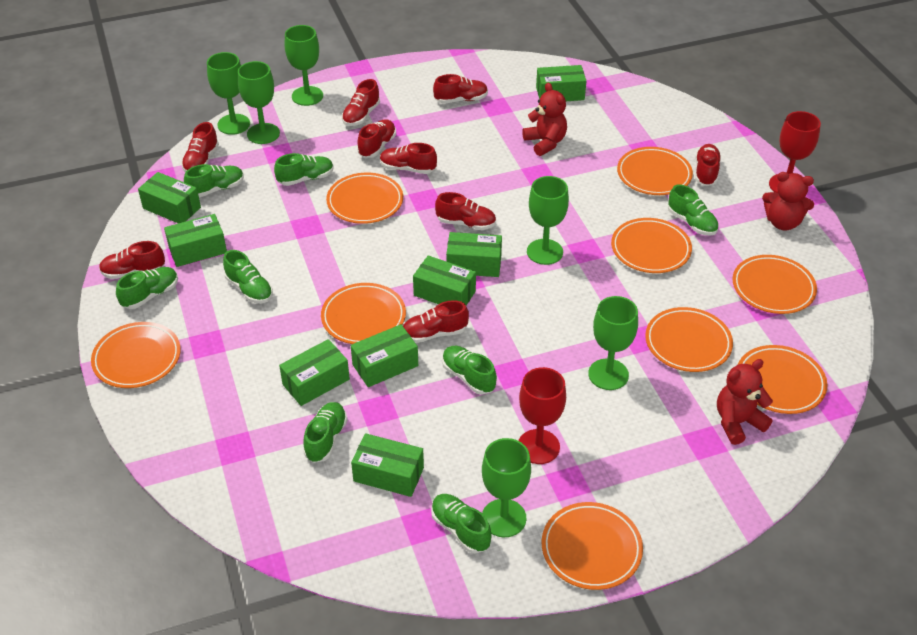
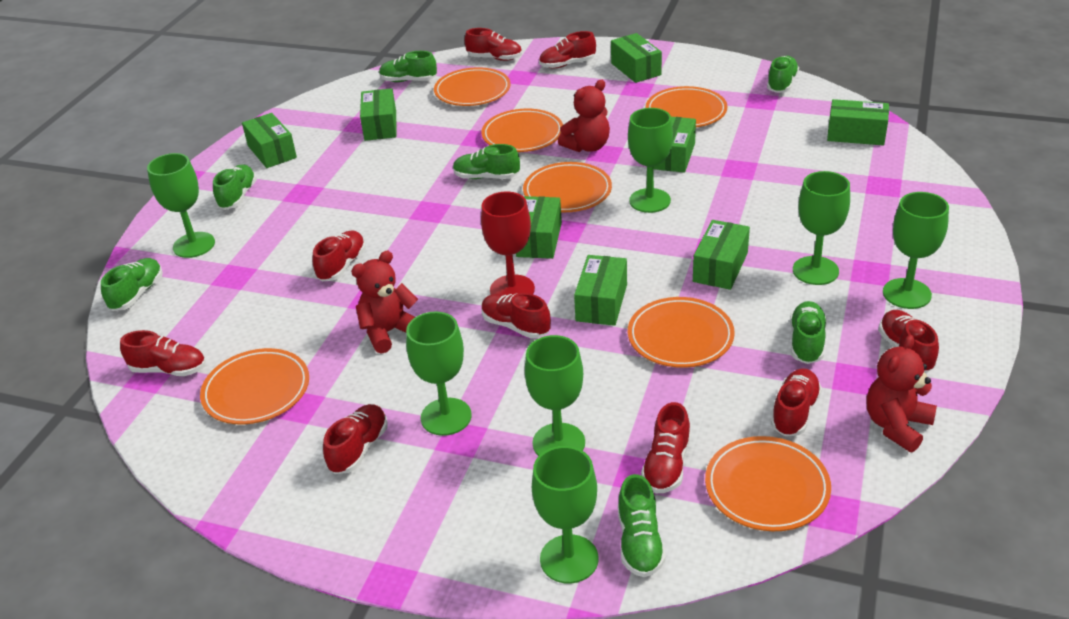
green goblet: [207,52,250,135] [238,61,280,144] [285,25,323,106] [482,438,531,537] [527,176,569,265] [588,296,638,390] = 6 -> [147,153,215,258] [406,311,472,436] [525,335,585,456] [532,446,599,584] [628,108,673,213] [793,171,850,285] [883,192,949,309] = 7
green shoe: [116,267,178,309] [184,164,244,197] [223,250,273,303] [274,153,334,186] [303,402,348,463] [431,494,492,553] [442,346,497,395] [668,184,719,236] = 8 -> [101,258,163,311] [213,165,257,210] [379,51,437,82] [453,144,520,179] [618,474,666,577] [767,56,799,93] [790,301,827,364] = 7
orange plate: [91,322,181,388] [321,283,406,344] [326,173,403,224] [542,502,643,590] [611,218,692,273] [617,147,693,195] [645,307,733,372] [733,255,817,314] [738,345,827,414] = 9 -> [200,348,309,424] [434,67,511,106] [482,109,563,152] [523,162,612,212] [628,297,735,368] [646,86,727,127] [705,436,831,531] = 7
red goblet: [518,367,566,464] [769,111,821,193] = 2 -> [481,192,535,295] = 1

